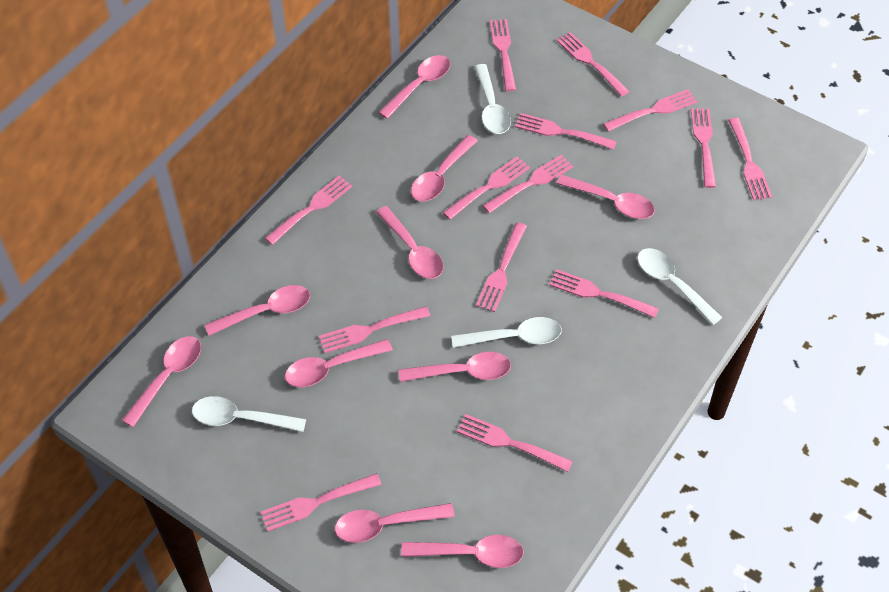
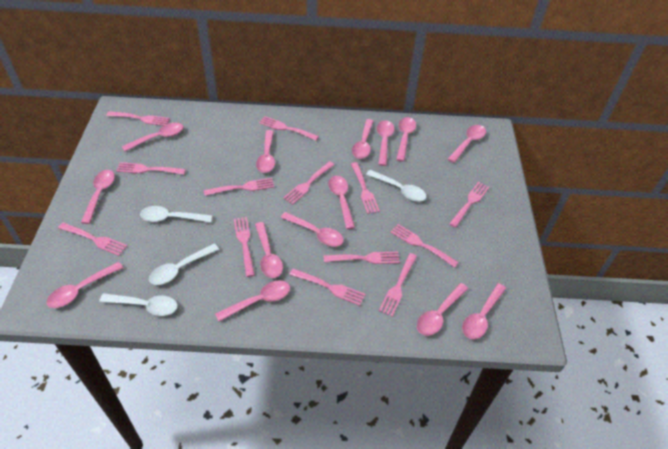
pink fork: [261,473,382,531] [265,176,352,245] [319,306,430,353] [443,156,530,220] [457,414,573,472] [476,223,527,312] [483,155,573,213] [490,19,516,91] [515,113,617,150] [549,269,659,318] [556,32,630,97] [603,89,698,132] [691,108,716,188] [728,118,772,200] = 14 -> [58,222,127,256] [106,111,170,126] [116,162,186,175] [204,178,274,196] [234,217,255,277] [259,116,319,141] [283,161,334,205] [289,269,366,306] [324,252,400,264] [351,162,380,214] [379,253,417,317] [390,224,459,268] [449,182,489,228] = 13
pink spoon: [122,336,201,427] [205,285,310,336] [285,339,393,387] [335,503,454,543] [376,206,443,279] [378,55,450,119] [399,352,511,382] [401,535,524,568] [411,135,478,201] [556,175,655,219] = 10 -> [46,262,123,308] [81,170,115,224] [122,123,183,151] [215,280,290,322] [255,222,283,278] [256,130,275,173] [281,212,344,247] [328,176,355,229] [352,119,374,159] [377,120,395,166] [396,117,416,162] [417,283,468,336] [448,125,486,163] [462,283,506,339] = 14

